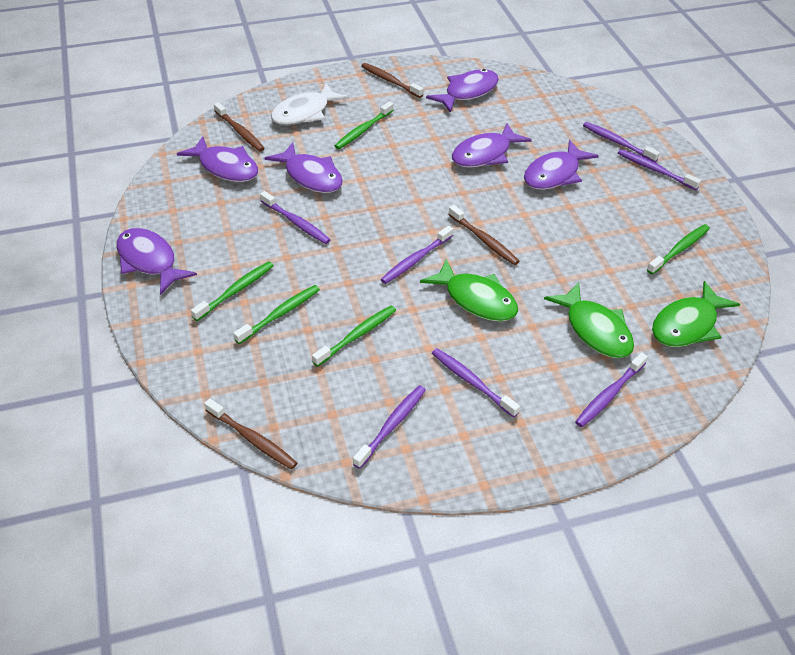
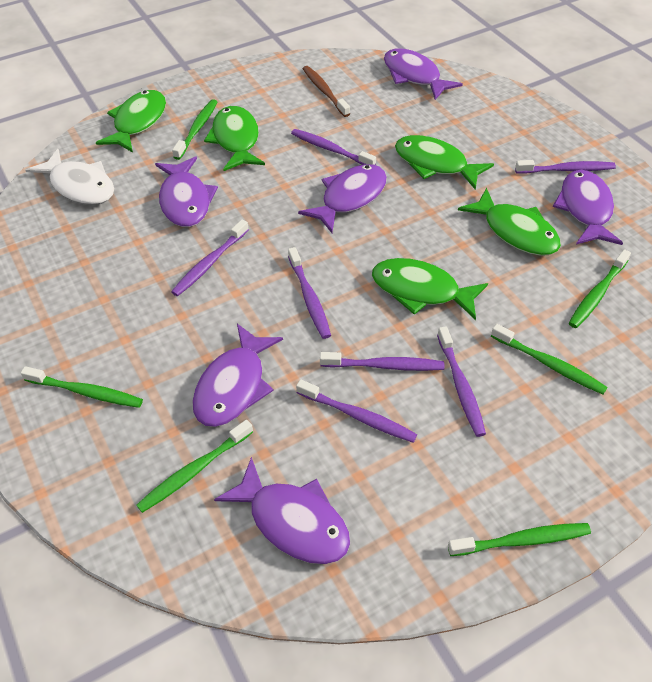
brown toothbrush: [204,399,297,469] [214,102,265,151] [361,63,424,98] [448,205,519,265] = 4 -> [303,66,350,117] = 1
green fish: [420,259,518,322] [544,283,634,359] [652,281,740,347] = 3 -> [96,90,166,152] [204,106,265,171] [372,258,488,320] [395,135,494,190] [458,188,561,256] = 5
green toothbrush: [191,261,274,321] [233,285,320,344] [312,306,396,367] [335,101,394,149] [647,224,710,274] = 5 -> [21,366,143,408] [136,420,253,513] [172,99,217,160] [448,523,591,556] [491,324,608,394] [569,249,631,328] = 6

